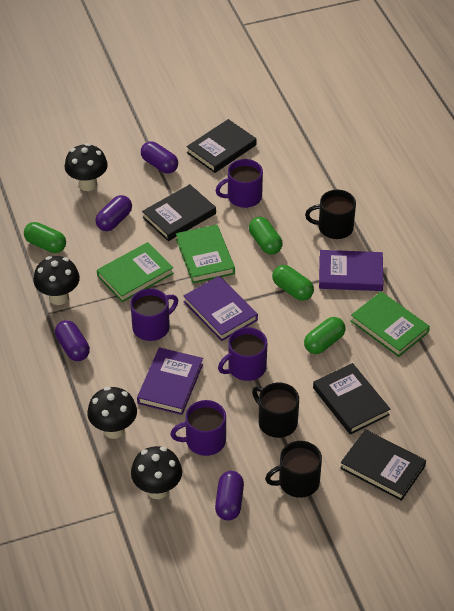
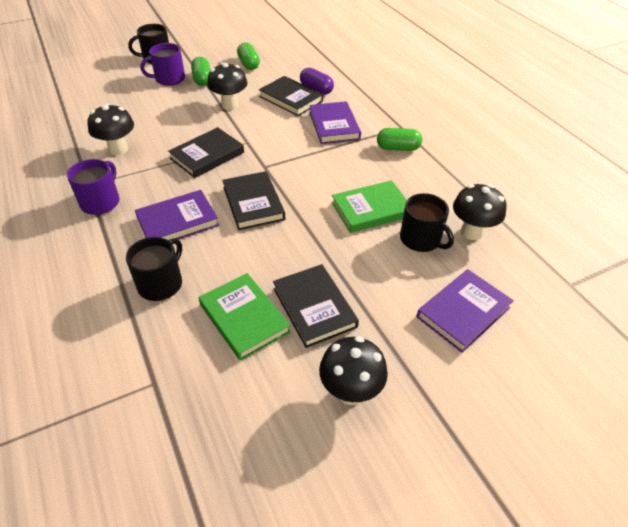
green book: [97,242,174,302] [176,224,235,283] [350,292,430,357] = 3 -> [199,273,290,361] [332,180,407,233] = 2
green capsule: [24,222,66,253] [249,217,283,255] [272,265,314,301] [304,317,346,354] = 4 -> [191,57,211,86] [237,42,260,70] [377,128,422,151] = 3
purple capsule: [55,320,90,361] [95,195,132,231] [141,141,178,174] [215,471,244,521] = 4 -> [300,68,334,95] = 1
purple mug: [130,288,178,341] [170,400,226,456] [215,159,263,208] [218,327,267,381] = 4 -> [67,159,120,215] [140,43,185,86] = 2

